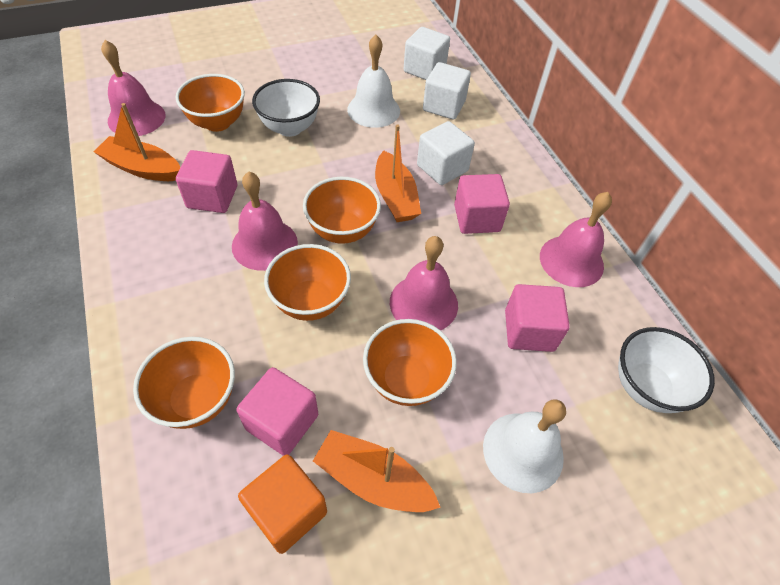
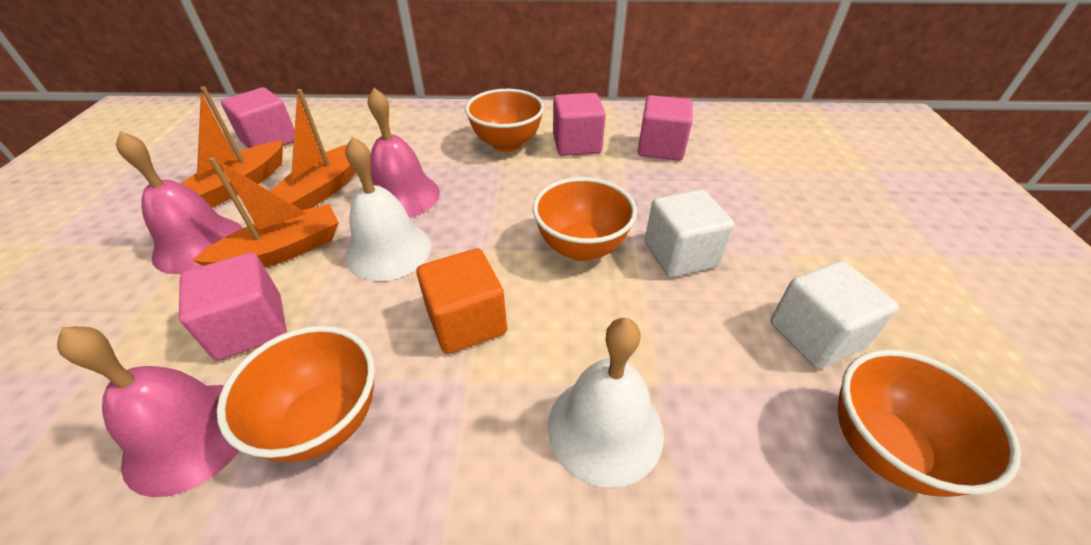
orange bowl: [133,337,235,429] [176,74,245,132] [264,244,351,321] [303,177,381,244] [363,319,457,406] = 5 -> [217,326,375,462] [465,89,544,152] [533,177,637,261] [838,349,1021,497] = 4
pink bell: [101,40,165,136] [232,172,298,271] [390,236,458,330] [540,192,612,287] = 4 -> [57,326,239,497] [116,131,243,274] [367,88,440,218] = 3
white bowl: [252,79,320,137] [618,327,715,413] = 2 -> none = 0
white cube: [404,27,450,80] [417,121,475,185] [423,62,471,119] = 3 -> [645,189,734,277] [770,261,899,369] = 2

